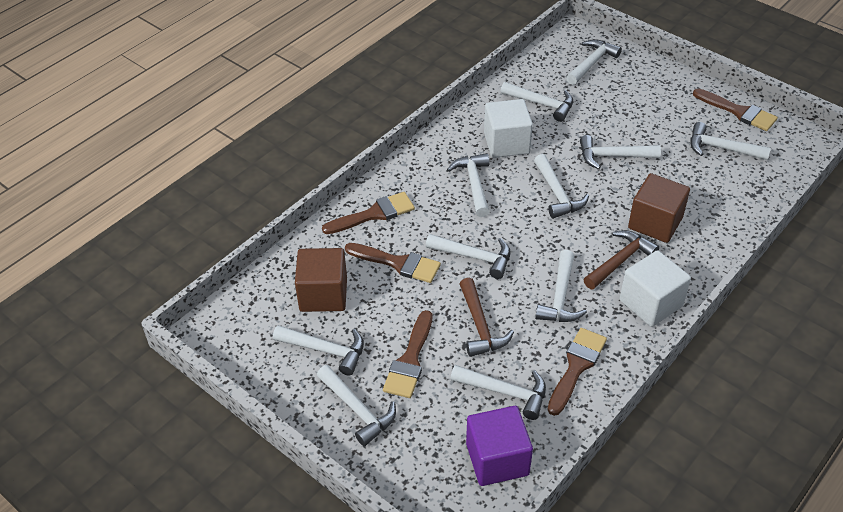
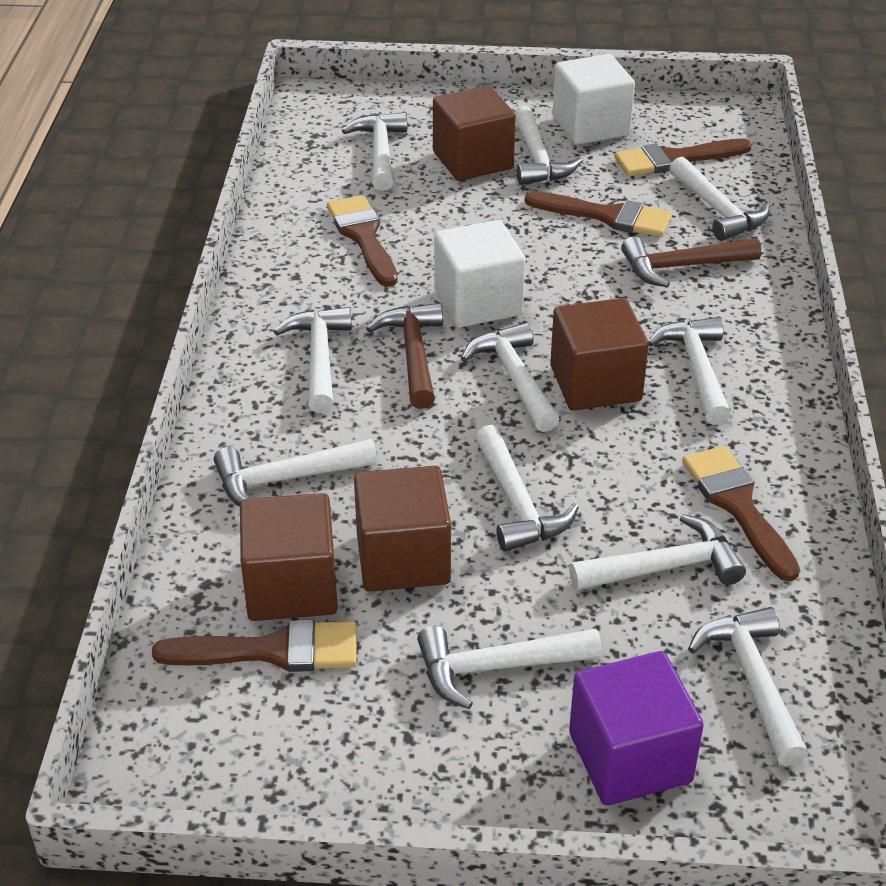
brown cube: [295,248,347,312] [628,173,690,243] = 2 -> [240,493,338,621] [354,466,451,592] [433,86,516,181] [550,298,649,411] = 4

